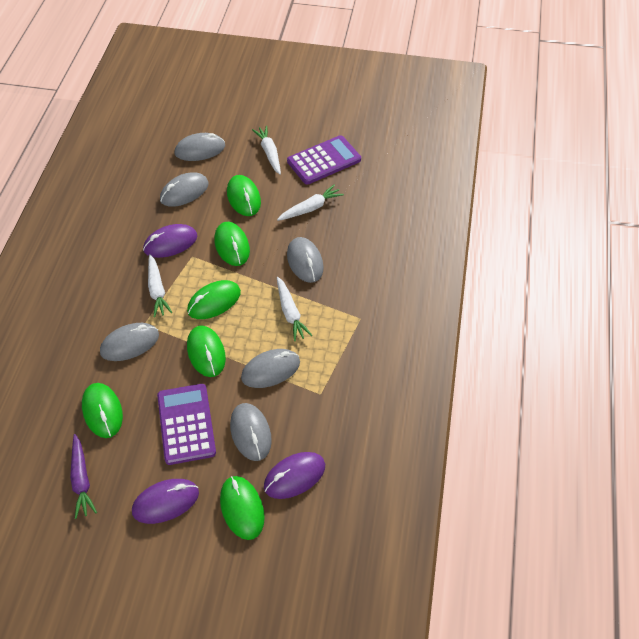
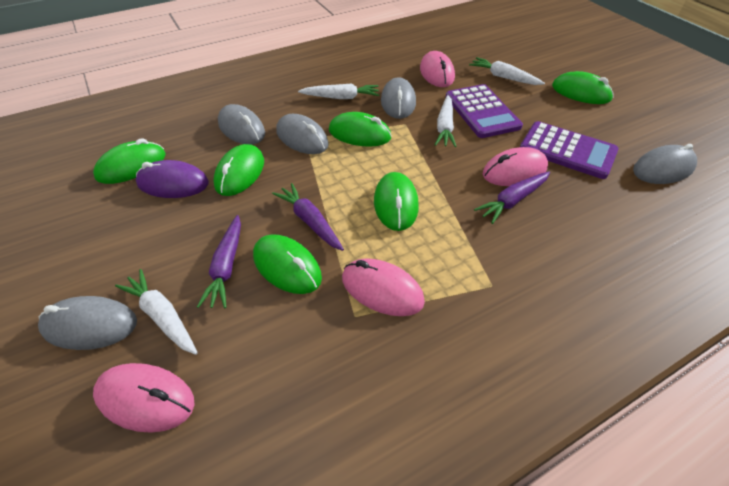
grey mouse: [100,323,159,361] [160,172,208,207] [174,133,225,161] [230,403,272,461] [241,349,300,388] [287,237,324,283] = 6 -> [38,296,137,350] [218,104,265,144] [276,114,329,154] [381,77,416,119] [633,144,697,184] = 5
pink mouse: none = 0 -> [93,363,195,433] [342,258,425,316] [420,51,455,87] [483,147,548,186] = 4
purple carrot: [70,434,97,519] = 1 -> [197,215,241,308] [272,183,344,251] [474,172,550,224] = 3
purple mouse: [132,479,199,524] [143,224,197,258] [264,452,325,499] = 3 -> [136,160,209,198] = 1

